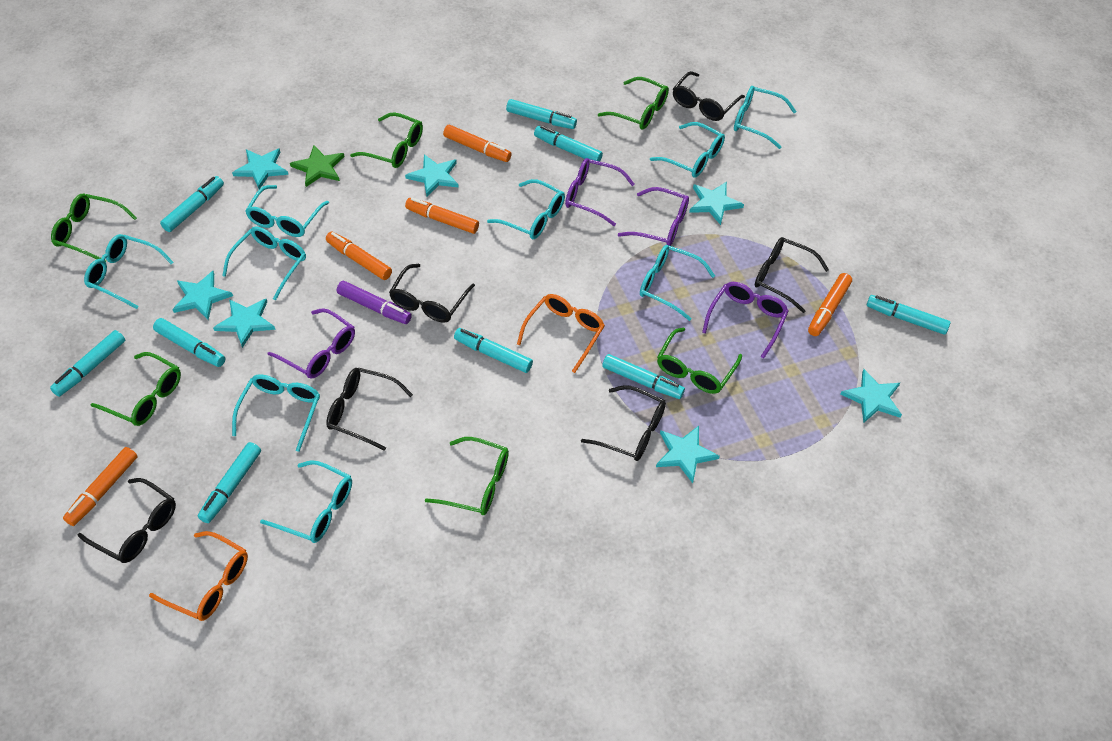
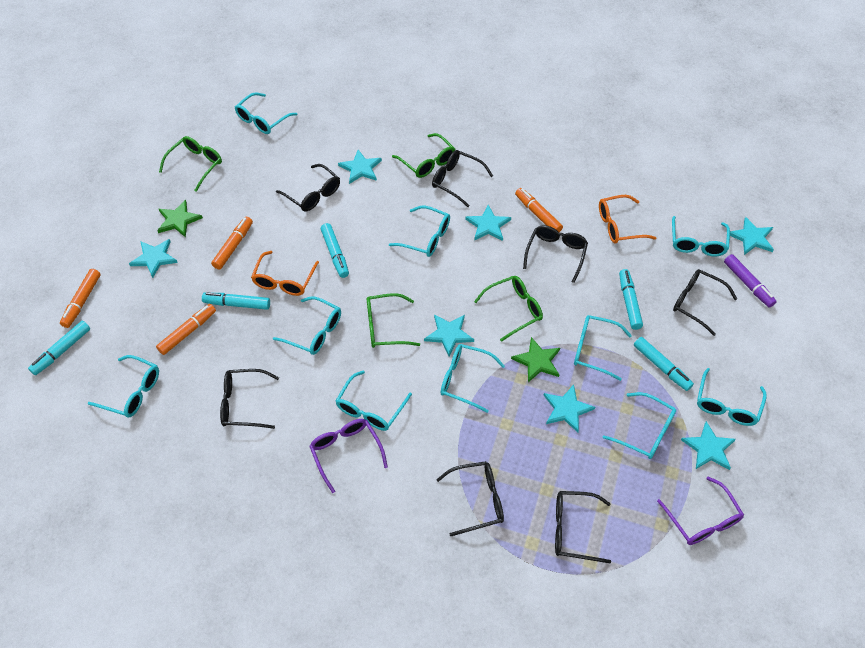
black glasses: [78,478,176,563] [326,367,413,451] [389,264,475,323] [581,385,666,461] [673,71,745,121] [755,237,829,313] = 6 -> [220,369,279,429] [276,164,340,211] [432,150,493,207] [436,461,504,536] [523,225,588,283] [555,491,611,563] [673,269,737,336] = 7
green glasses: [51,194,137,262] [91,352,181,426] [350,112,423,168] [425,437,509,515] [598,77,669,129] [657,328,742,394] = 6 -> [159,136,222,192] [367,293,420,348] [392,133,455,178] [474,276,543,342] = 4
green star: [290,145,344,187] = 1 -> [157,200,203,237] [511,337,560,382] = 2
orange marker: [63,447,138,526] [326,231,392,280] [405,198,479,234] [443,125,511,162] [808,273,852,336] = 5 -> [60,269,101,328] [156,304,216,355] [211,217,253,270] [515,188,563,232] = 4
purple glasses: [268,308,355,379] [565,158,635,226] [618,187,689,246] [702,282,789,359] = 4 -> [309,419,388,493] [657,477,744,545] = 2
turquoise glasses: [84,234,174,309] [222,226,306,300] [232,374,320,452] [245,185,329,237] [260,460,352,543] [487,179,565,239] [640,245,715,321] [650,122,725,178] [734,86,797,149] = 9 -> [88,355,159,417] [235,92,298,134] [273,296,341,355] [336,371,412,431] [389,206,450,257] [440,344,505,413] [574,315,632,381] [603,392,676,459] [672,216,730,257] [697,368,767,426] = 10
turquoise marker: [50,330,125,397] [153,318,225,367] [160,176,224,232] [198,442,261,523] [454,328,533,373] [506,99,577,129] [534,126,603,161] [602,354,685,399] [866,295,950,335] = 9 -> [28,321,90,375] [202,292,270,310] [321,223,349,278] [619,269,643,330] [634,337,694,391] = 5

